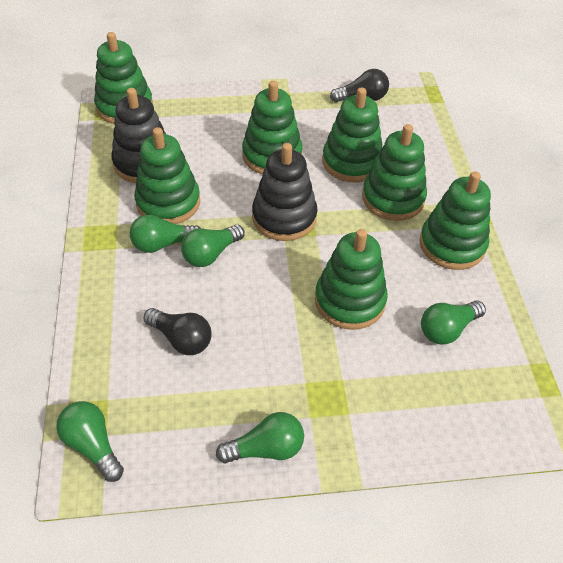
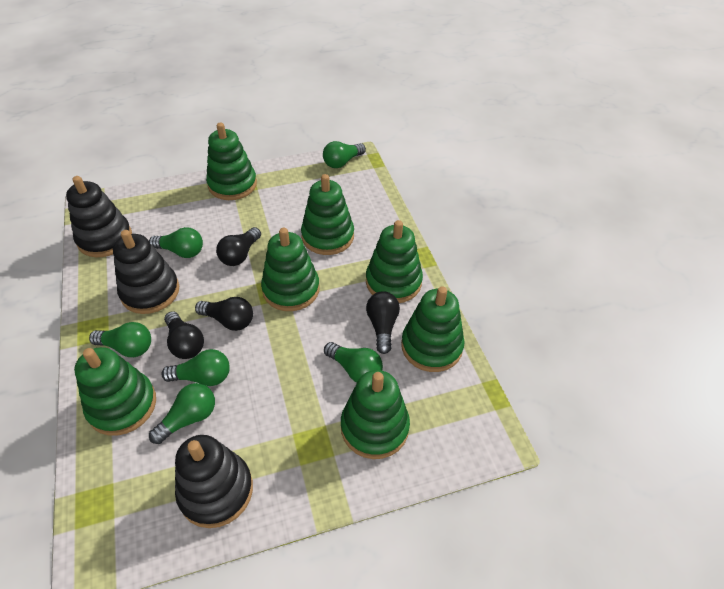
black light bulb: [143,308,211,355] [330,69,389,102] = 2 -> [164,311,204,359] [195,297,253,331] [216,227,261,266] [366,291,400,354] = 4
black stacking toy: [111,88,166,183] [252,143,318,241] = 2 -> [66,176,132,257] [113,230,179,314] [175,435,253,528] = 3
green light bulb: [56,401,124,482] [130,215,200,253] [181,224,244,267] [216,412,304,464] [421,300,486,344] = 5 -> [89,322,151,357] [149,227,203,258] [149,383,215,444] [161,349,230,386] [323,141,366,168] [324,342,383,382] = 6

